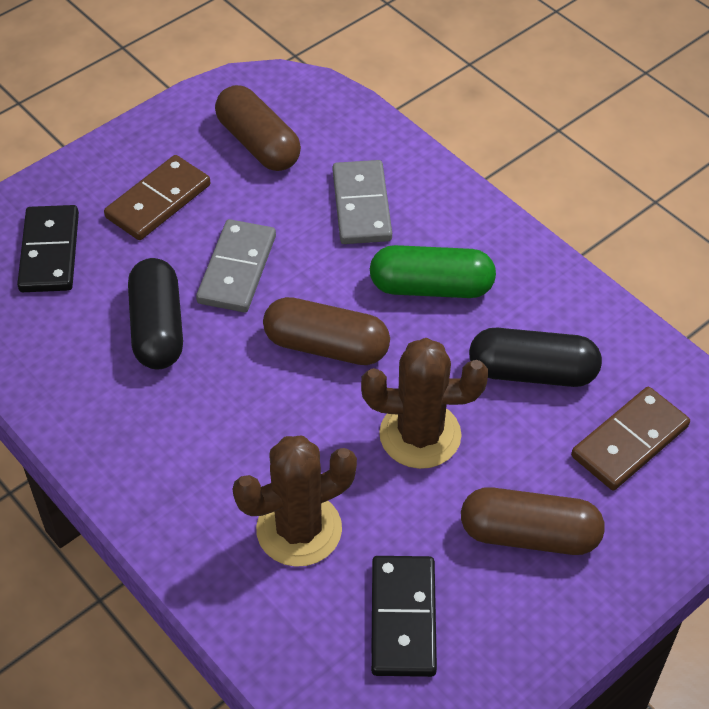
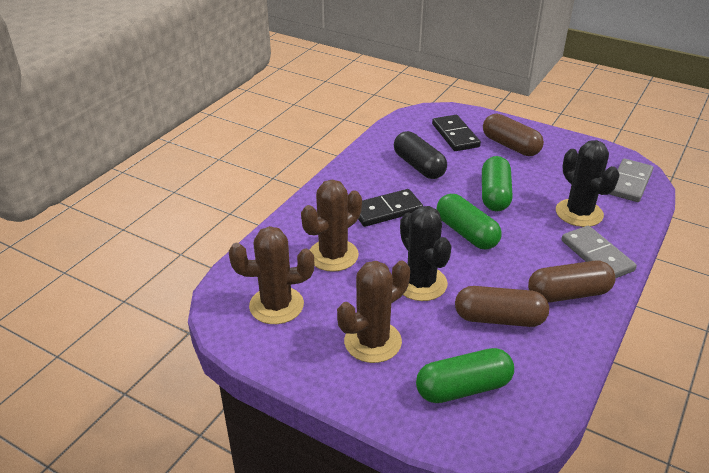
black cactus: none = 0 -> [400,206,452,301] [556,140,619,227] = 2
black capsule: [128,258,183,369] [469,328,602,387] = 2 -> [394,131,447,179] = 1
brown cactus: [233,436,357,567] [361,338,488,469] = 2 -> [229,226,314,324] [301,180,362,272] [337,260,410,363] = 3
brown domino: [104,155,211,240] [571,387,690,490] = 2 -> none = 0
green capsule: [370,245,496,298] = 1 -> [416,348,514,403] [436,194,501,249] [482,156,513,211] = 3

